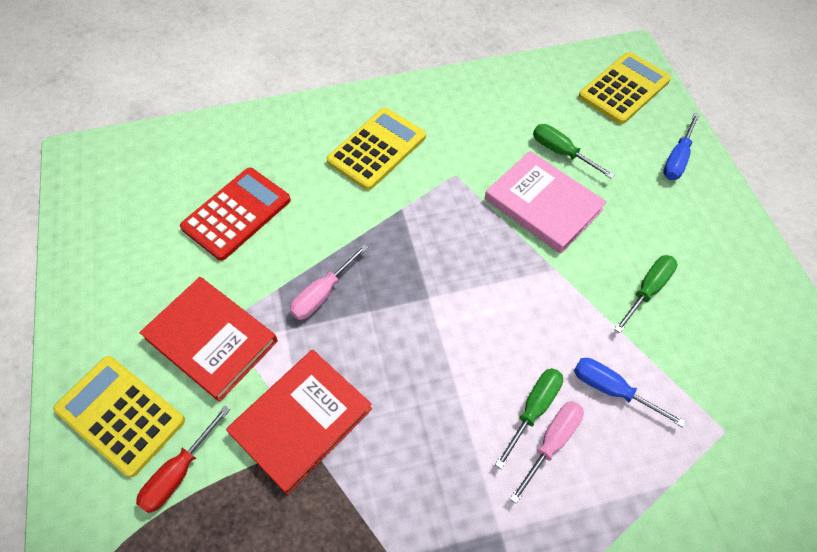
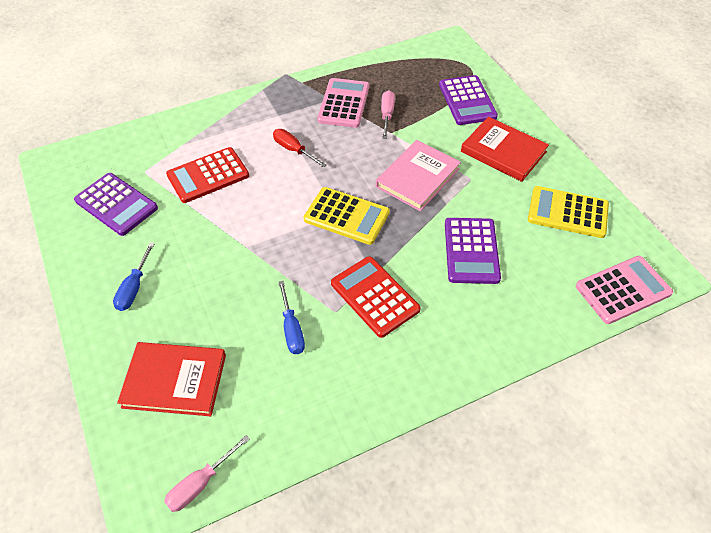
green screwdriver: [495,368,563,469] [533,124,614,179] [614,255,677,333] = 3 -> none = 0
pink calculator: none = 0 -> [317,78,369,128] [576,256,673,324] = 2
purple calculator: none = 0 -> [74,173,158,236] [439,75,498,125] [445,218,501,284] = 3
red calculator: [180,168,291,261] = 1 -> [166,147,249,203] [331,256,421,338] = 2
yellow calculator: [53,356,185,477] [326,108,426,190] [579,52,671,124] = 3 -> [304,187,390,245] [528,186,609,238] = 2

